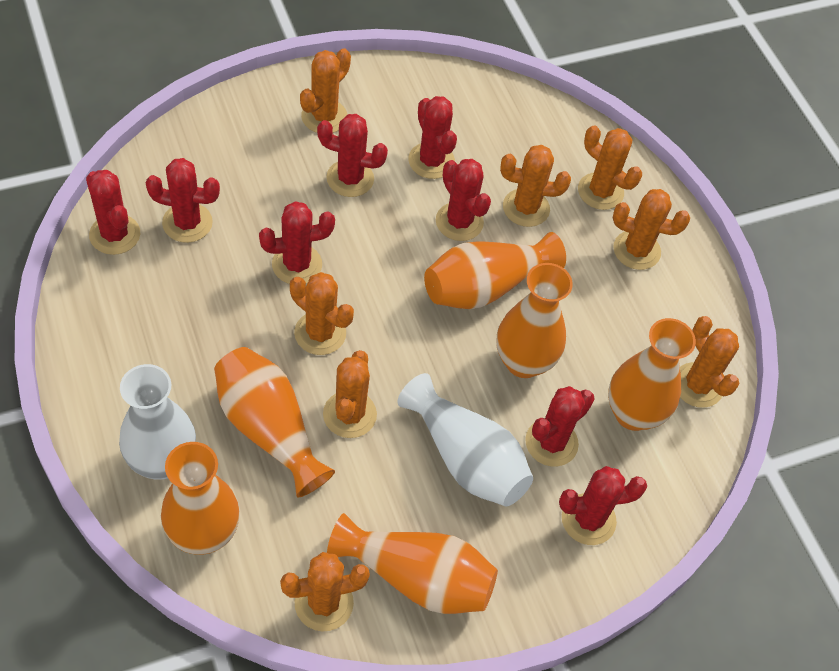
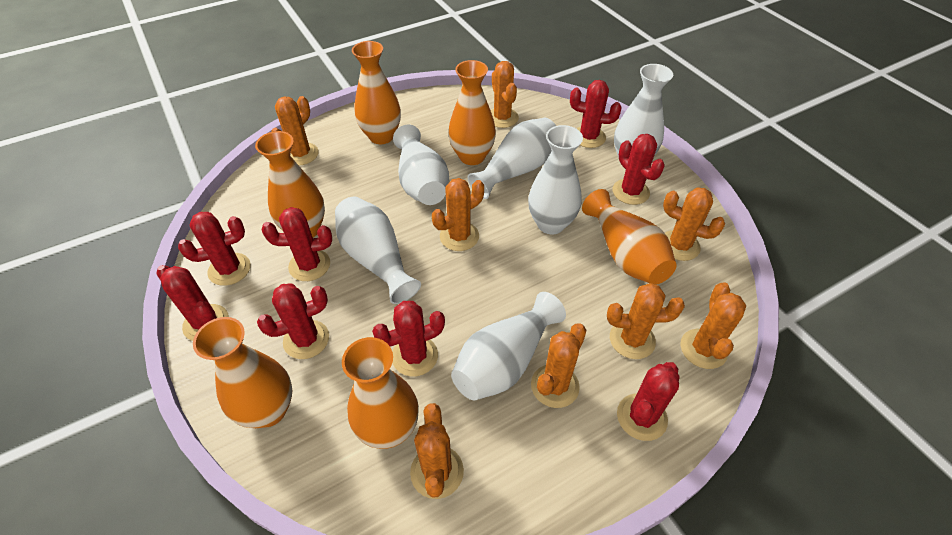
white vase: [119,364,196,479] [397,373,533,506] = 2 -> [335,197,421,304] [393,125,449,205] [451,292,566,400] [467,118,556,199] [528,125,583,234] [614,64,673,158] = 6

